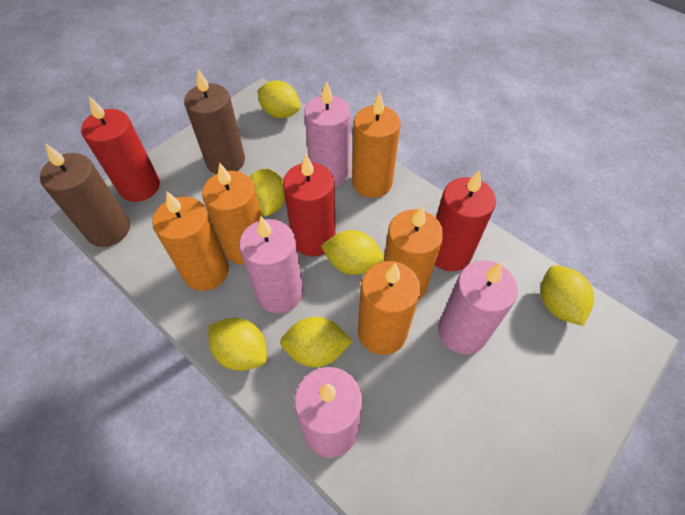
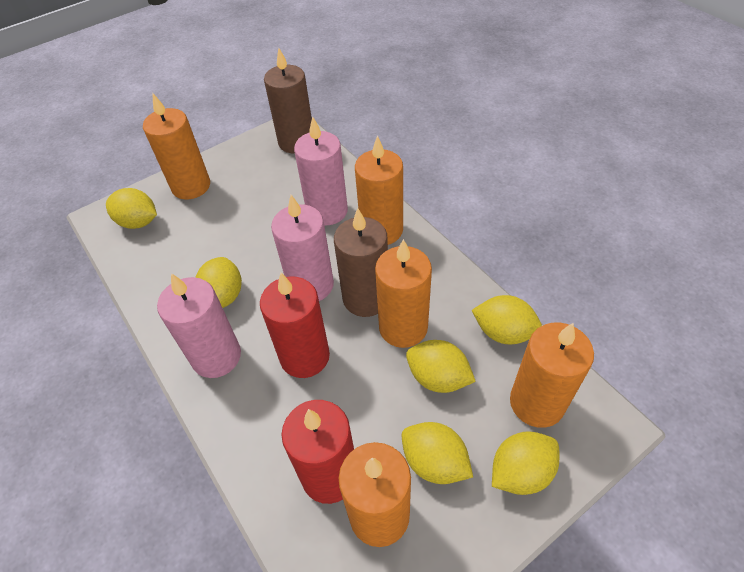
pink candle: [239,216,303,313] [294,367,362,458] [304,81,351,186] [438,261,518,354] = 4 -> [157,273,241,378] [271,195,334,301] [294,117,348,226] = 3
red candle: [81,96,160,202] [283,154,336,256] [435,170,496,271] = 3 -> [260,273,330,378] [282,400,354,504] = 2

